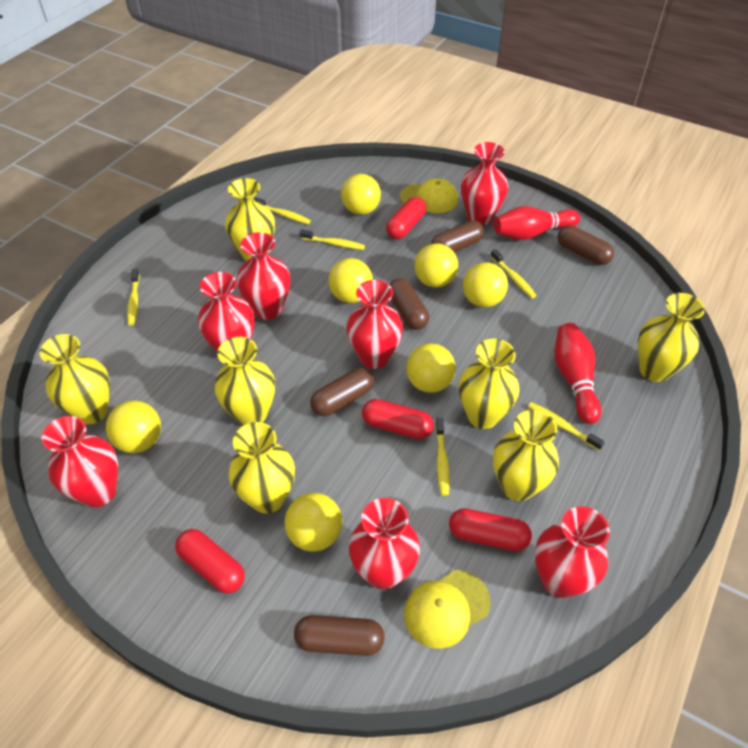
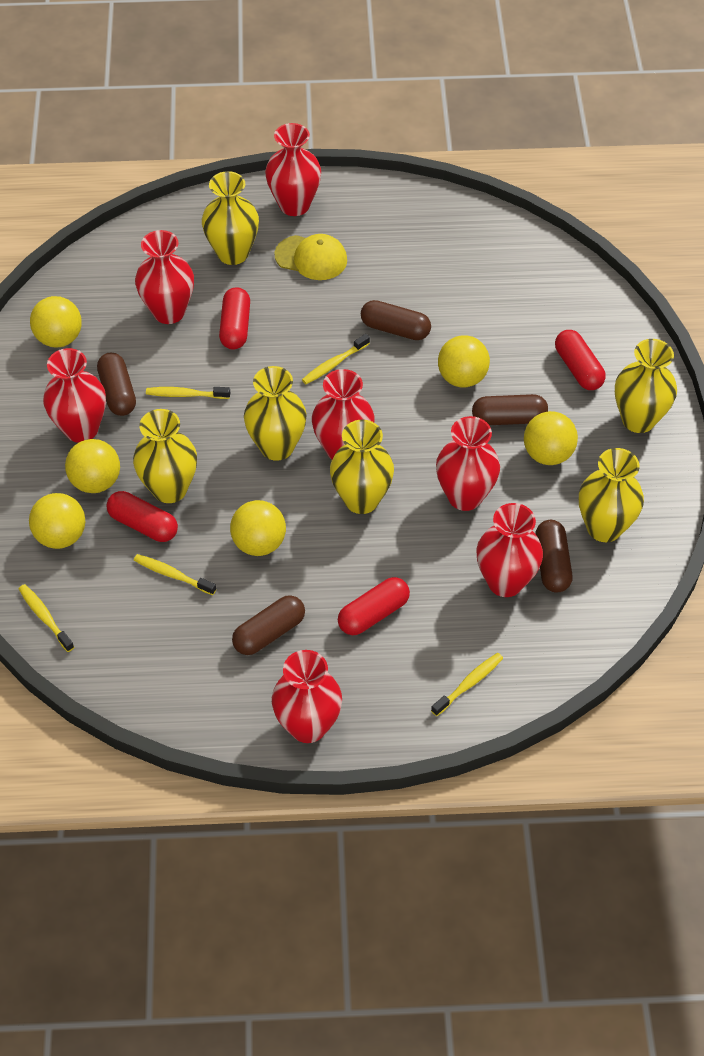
red bowling pin: [494,206,580,240] [555,323,601,424] = 2 -> none = 0
yellow ball: [106,401,161,453] [284,493,342,552] [328,258,373,303] [341,174,381,215] [406,343,456,393] [415,243,458,288] [463,262,508,307] = 7 -> [29,493,86,549] [30,296,82,347] [65,439,120,493] [230,500,286,556] [438,335,490,387] [524,411,578,465] = 6
yellow cap: [400,178,458,213] [404,570,490,649] = 2 -> [274,234,347,280] = 1
yellow toothbrush: [127,268,140,325] [254,197,311,224] [300,229,365,250] [435,418,450,496] [490,249,537,298] [528,402,605,451] = 6 -> [19,584,74,652] [134,554,216,595] [146,387,230,399] [302,334,370,384] [431,653,503,716] = 5
yellow vase: [39,334,110,424] [214,337,275,426] [225,178,275,261] [228,422,295,514] [459,339,520,429] [493,410,559,501] [638,293,705,382] = 7 -> [133,409,197,503] [202,171,259,265] [244,366,307,461] [330,420,394,514] [579,448,644,542] [615,339,677,433] = 6

